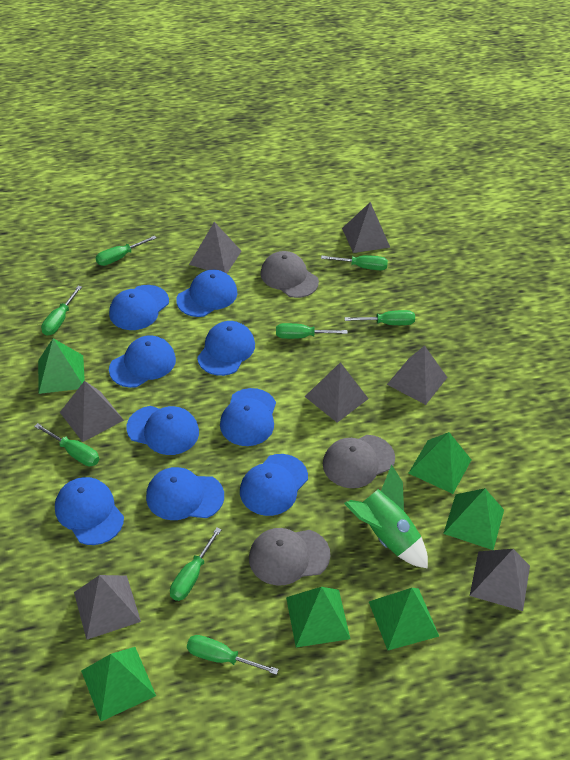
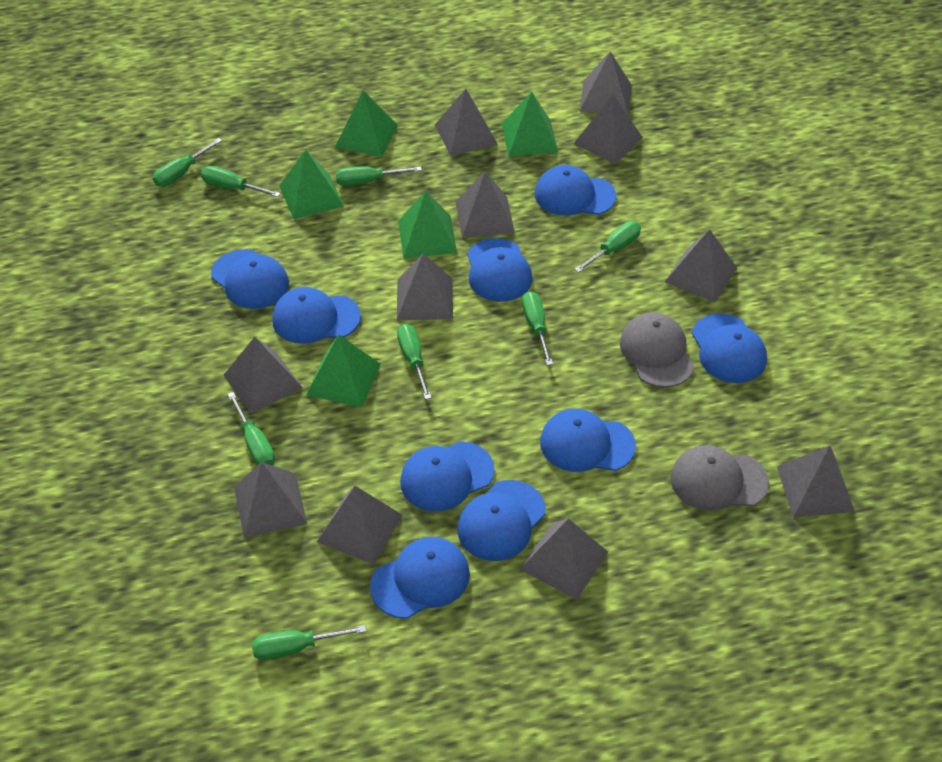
green pyramid: [38,338,85,394] [81,647,156,721] [286,587,350,647] [369,588,439,650] [408,432,471,494] [443,488,504,550] = 6 -> [279,150,344,219] [306,334,381,408] [334,90,398,157] [398,191,457,258] [502,92,558,156] = 5
green rocket: [344,465,428,569] = 1 -> none = 0
grey cap: [249,528,330,586] [260,251,319,298] [323,435,395,488] = 3 -> [620,312,694,388] [670,445,769,511] = 2
grey pyramid: [60,381,124,442] [74,575,141,640] [189,222,242,274] [305,362,369,423] [342,202,390,253] [387,345,448,405] [470,549,530,611] = 7 -> [224,337,303,414] [234,462,307,538] [317,486,402,564] [397,253,453,320] [435,89,498,156] [455,171,515,238] [520,518,608,600] [573,95,643,164] [580,52,632,115] [665,229,737,302] [777,446,855,518] = 11

